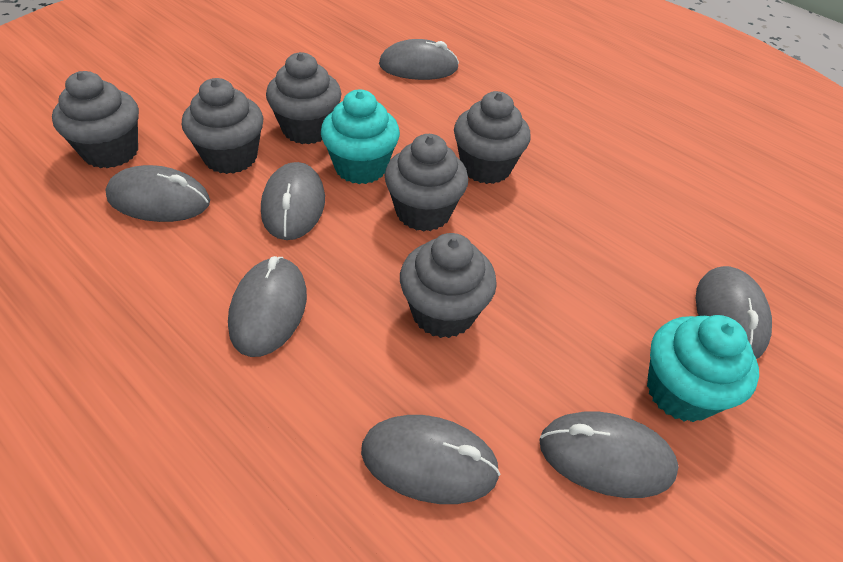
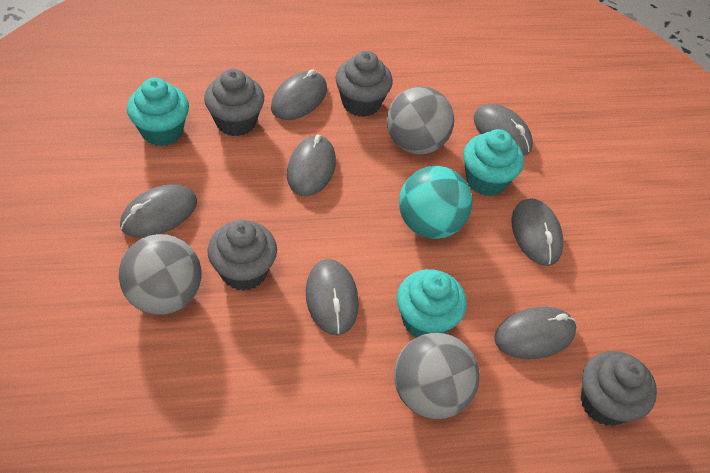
grey ball: none = 0 -> [119,234,201,315] [387,86,454,155] [394,333,480,419] = 3
grey cupcake: [52,71,139,168] [182,78,263,174] [266,52,342,144] [385,134,468,232] [400,233,497,338] [454,91,531,184] = 6 -> [204,69,264,136] [208,220,277,291] [335,51,393,117] [581,351,657,426] = 4
turquoise ball: none = 0 -> [399,166,472,239] = 1
turquoise cupcake: [321,89,400,184] [647,315,759,422] = 2 -> [127,77,189,146] [397,269,467,338] [463,129,524,196] = 3

